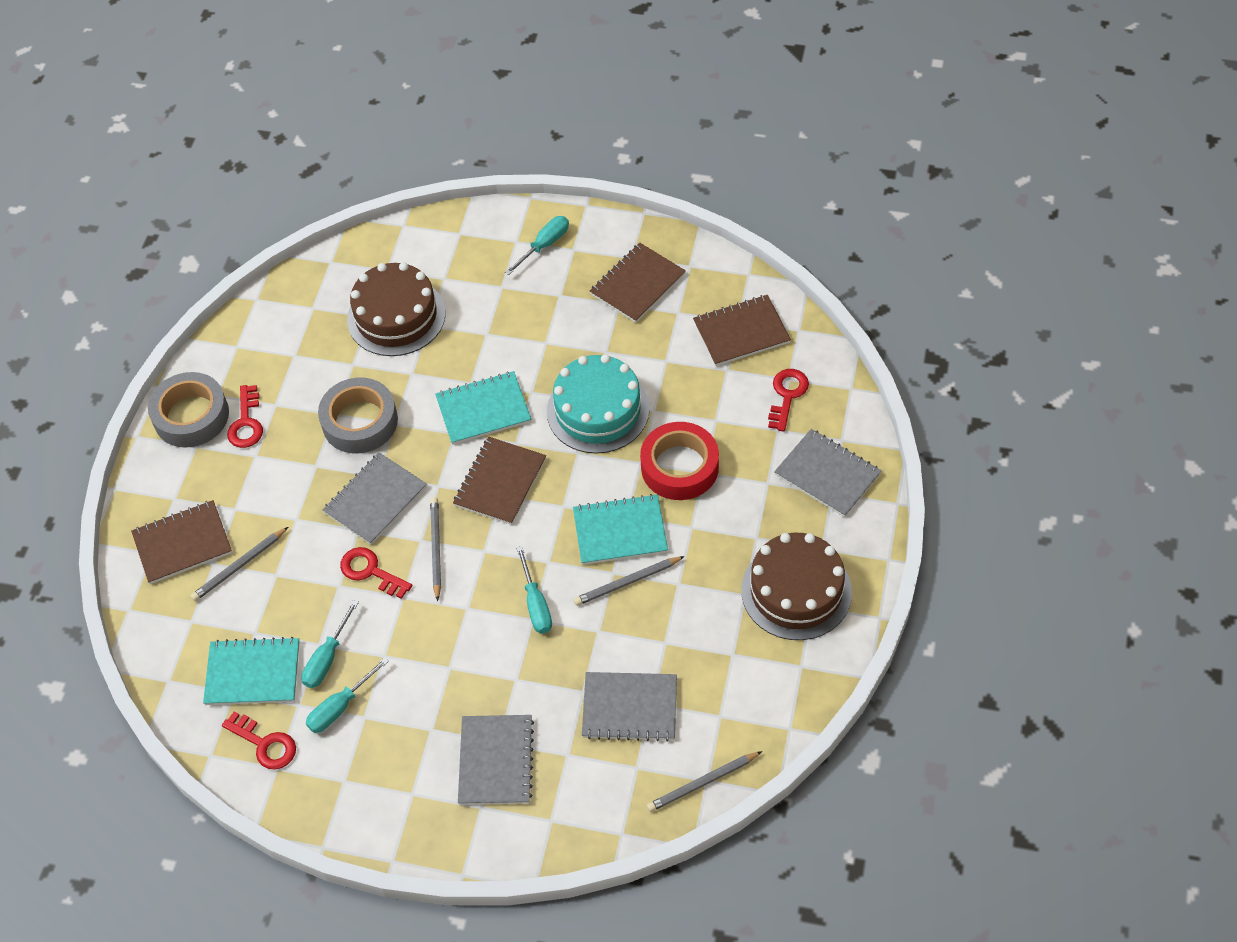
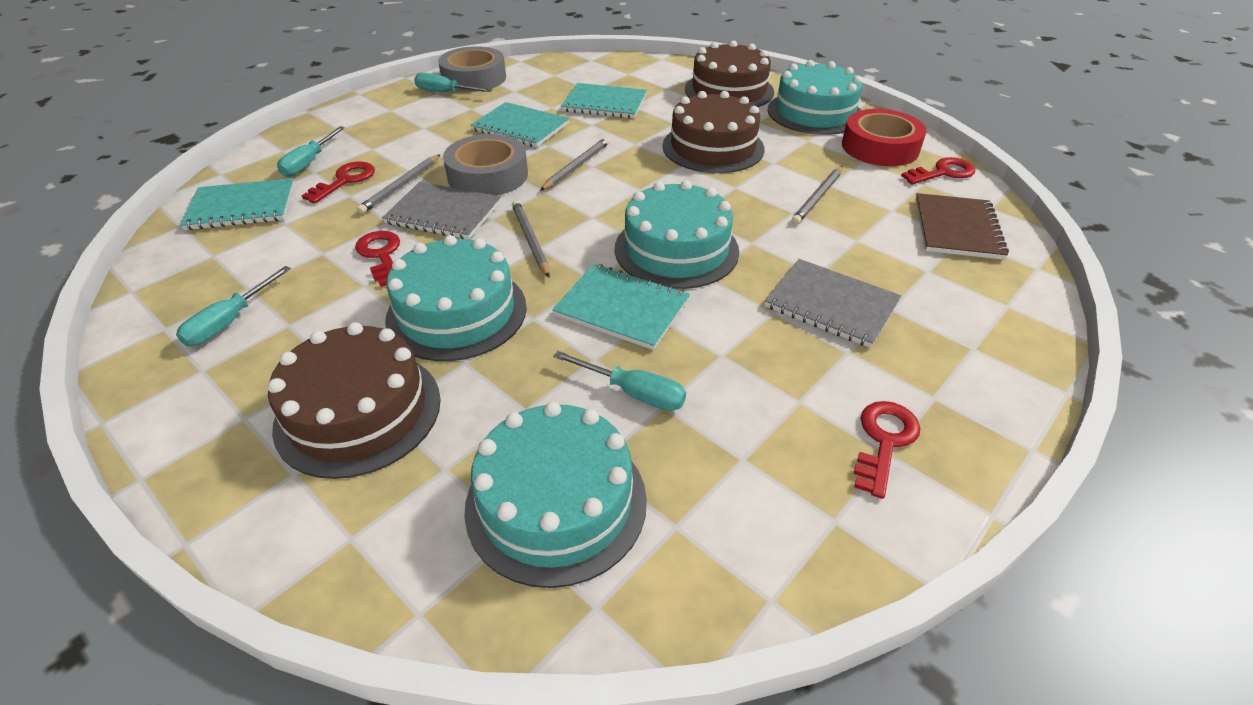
brown cake: [347,262,445,356] [741,533,852,640] = 2 -> [268,322,441,479] [662,91,765,173] [685,40,774,107] = 3
brown notebook: [131,500,232,584] [453,437,546,525] [590,243,686,323] [693,295,791,366] = 4 -> [915,193,1009,260] = 1
grey notebook: [323,452,427,545] [458,715,534,805] [582,672,677,742] [774,429,882,517] = 4 -> [382,182,501,239] [765,259,901,348] = 2
turquoise cake: [547,354,649,454] = 1 -> [385,235,527,361] [464,402,647,588] [615,180,739,289] [768,60,863,135] = 4
turquoise notebook: [203,637,300,705] [435,371,531,445] [573,494,668,565] = 3 -> [180,178,294,230] [471,102,569,147] [552,264,690,350] [561,83,647,118] = 4

